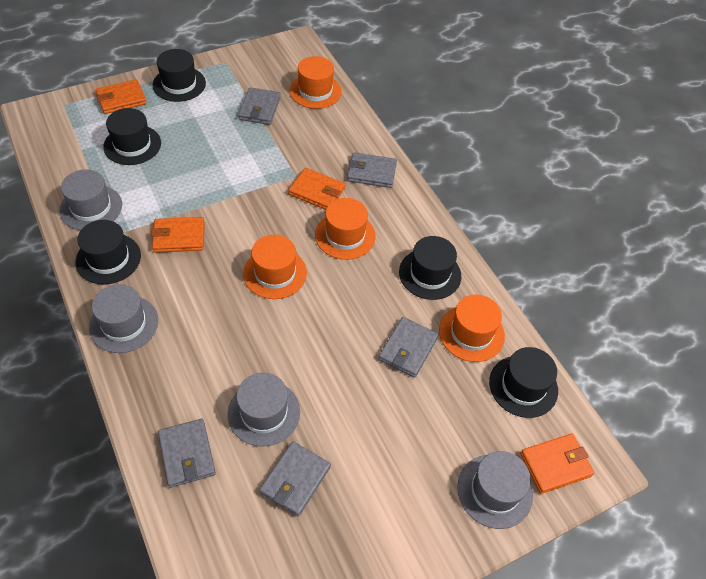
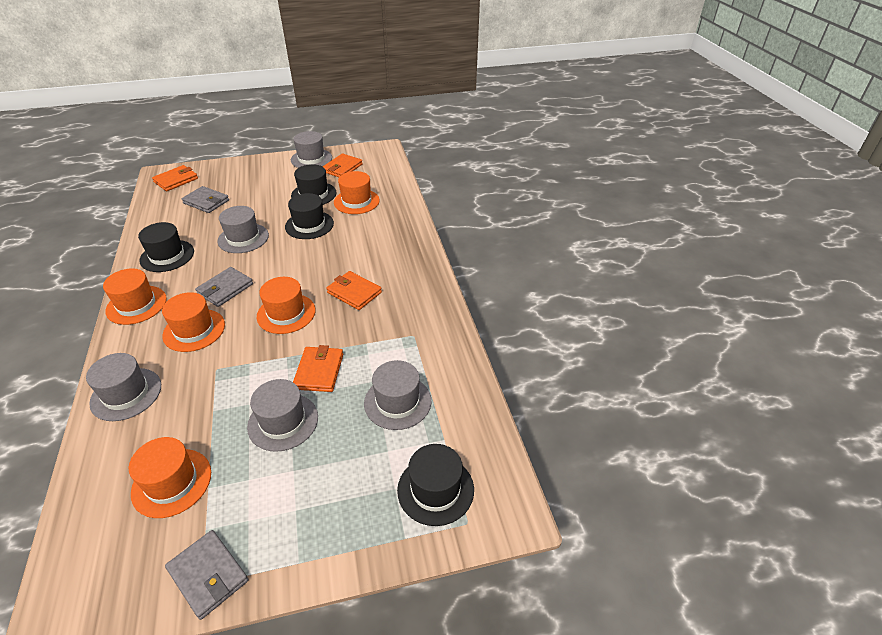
black hat: [75,220,141,284] [103,108,161,165] [153,49,206,102] [399,236,461,300] [489,347,558,418] = 5 -> [138,222,194,272] [285,193,334,239] [291,164,337,205] [397,444,474,526] = 4
grey hat: [60,169,122,231] [89,284,158,353] [228,373,300,447] [457,451,533,529] = 4 -> [86,353,161,421] [218,206,269,253] [247,379,318,452] [291,131,332,168] [364,360,431,430] = 5
grey wallet: [158,419,216,488] [238,87,281,125] [259,441,331,517] [347,152,397,188] [378,317,439,378] = 5 -> [165,530,249,620] [182,186,229,213] [195,267,253,307] = 3
orange hat: [243,235,307,299] [290,56,342,109] [315,198,376,260] [439,295,505,362] = 4 -> [103,268,167,325] [129,437,211,518] [162,292,225,352] [257,277,315,334] [334,171,380,214] = 5

